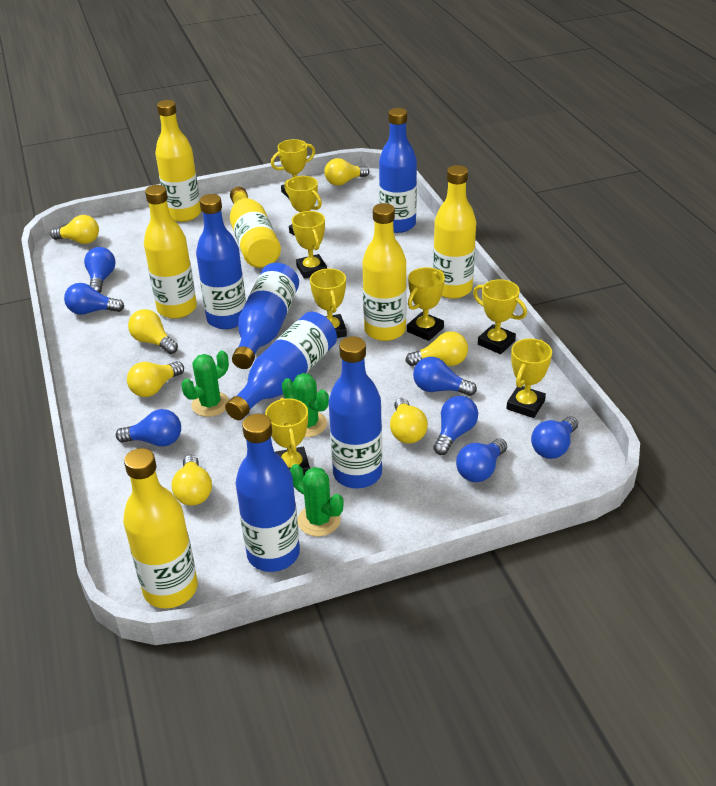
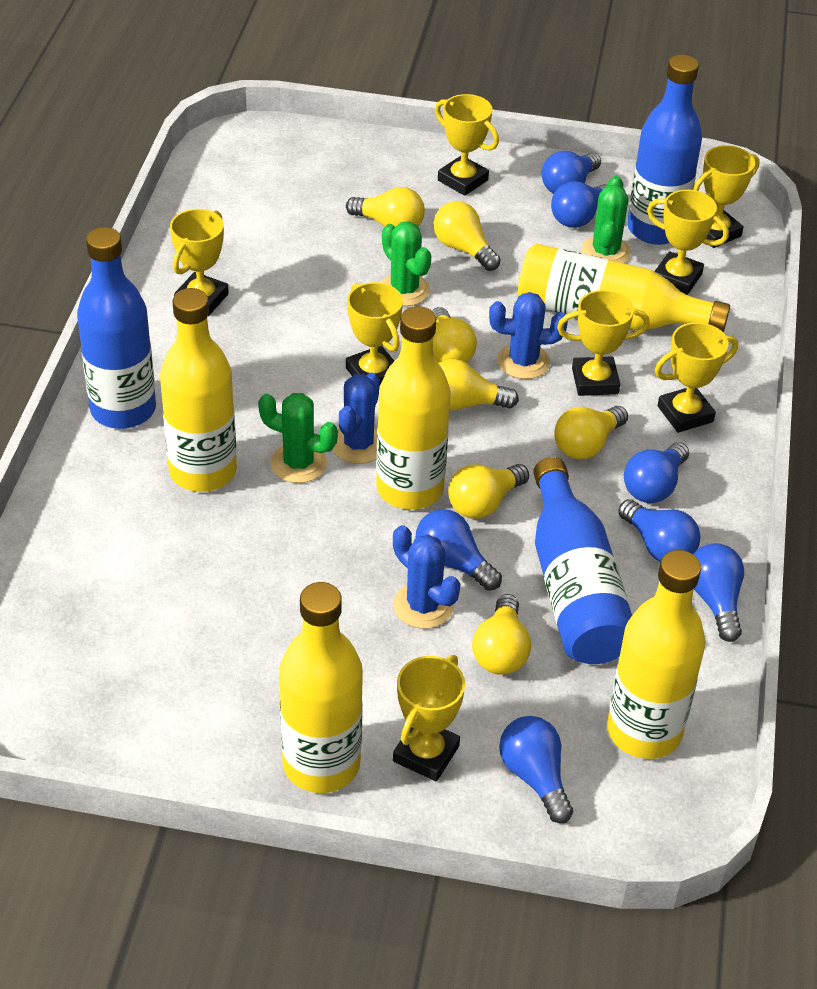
blue bottle: [196,194,246,329] [225,312,337,420] [232,263,299,369] [235,414,300,572] [329,336,382,488] [379,108,417,233] = 6 -> [77,227,156,429] [533,457,632,664] [627,55,702,245] = 3
blue cactus: none = 0 -> [332,373,380,464] [393,525,460,629] [489,292,568,379] = 3
yellow bottle: [123,448,198,609] [144,185,197,319] [155,100,201,222] [230,187,281,268] [362,203,407,341] [433,165,476,299] = 6 -> [160,288,237,492] [279,582,363,793] [376,306,451,510] [518,244,730,332] [607,550,706,759] = 5

